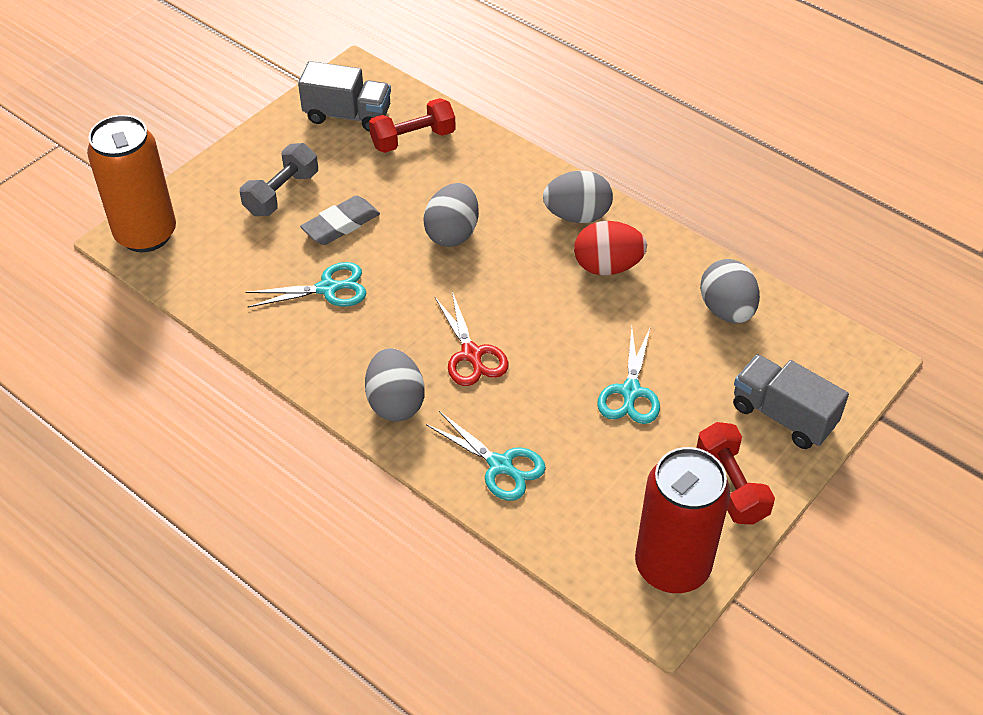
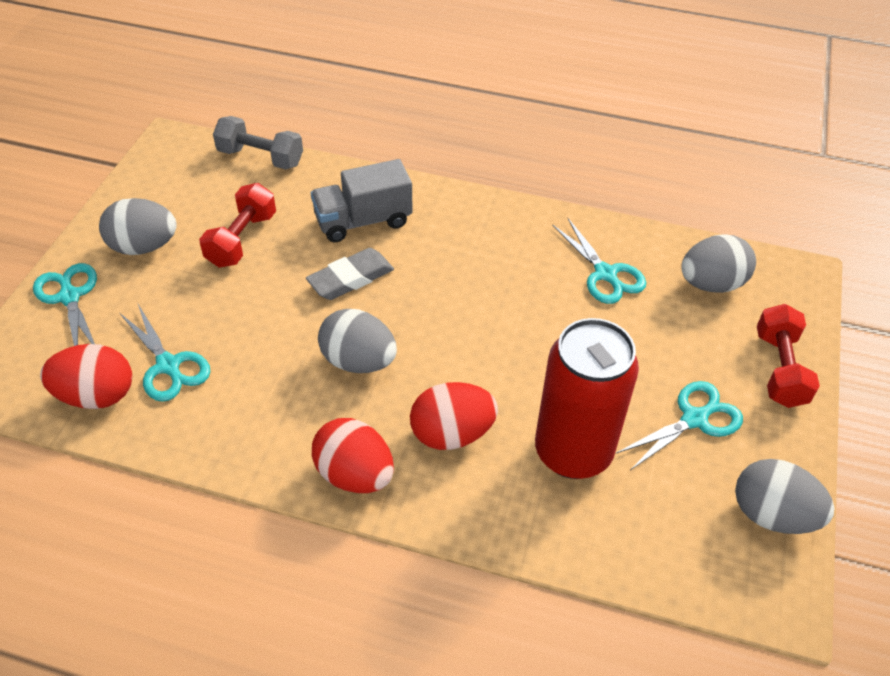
grey truck: [298,61,391,132] [733,354,849,449] = 2 -> [311,159,413,242] = 1
orange can: [87,115,176,252] = 1 -> none = 0
red egg: [574,221,647,275] = 1 -> [40,344,132,409] [312,418,394,493] [410,382,498,450] = 3
red scissors: [435,292,508,386] = 1 -> none = 0
turquoise scissors: [246,262,366,307] [426,411,546,501] [597,326,660,424] = 3 -> [33,263,97,346] [120,304,210,402] [552,218,646,304] [615,381,743,470] = 4

